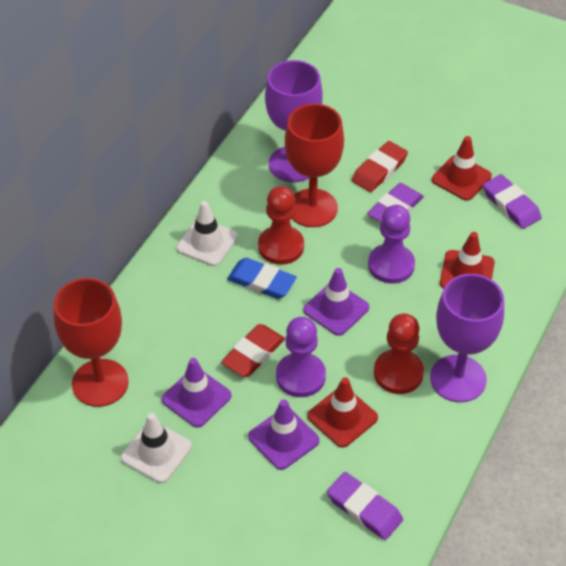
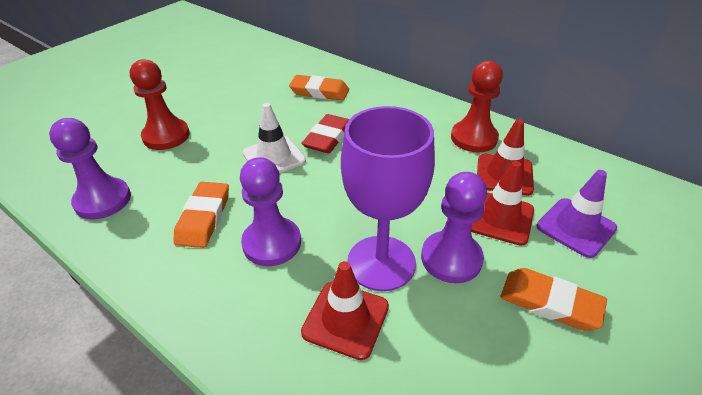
blue eraser: [227,258,297,299] = 1 -> none = 0
orange eraser: none = 0 -> [173,182,229,248] [289,75,349,101] [500,268,607,331] = 3
purple eraser: [327,472,403,540] [367,183,424,222] [483,174,541,229] = 3 -> none = 0
purple goblet: [265,60,323,182] [430,274,504,402] = 2 -> [341,106,435,291] = 1
purple pawn: [276,317,326,397] [368,205,415,284] = 2 -> [49,118,131,219] [240,157,301,266] [421,172,487,283] = 3
purple traffic cone: [162,358,232,427] [248,399,320,470] [303,268,369,336] = 3 -> [537,170,617,258] = 1
red eraser: [221,324,285,377] [352,141,408,192] = 2 -> [301,114,349,154] = 1
red goblet: [54,278,129,407] [285,104,344,227] = 2 -> none = 0
white traffic cone: [121,413,192,483] [176,201,238,266] = 2 -> [243,103,306,173] = 1

